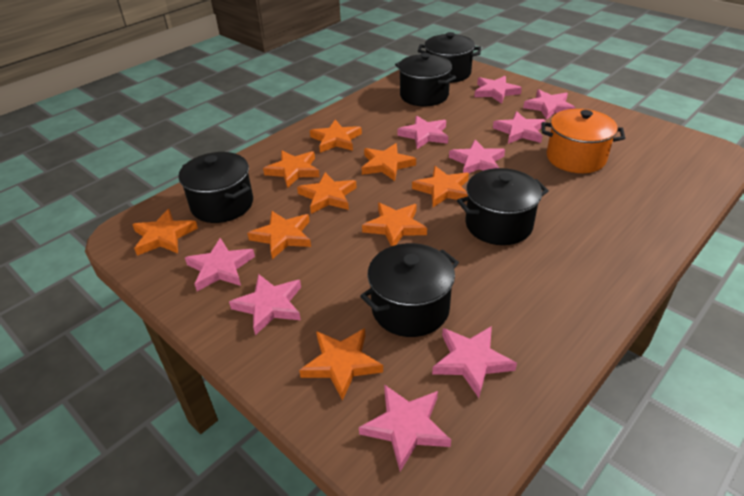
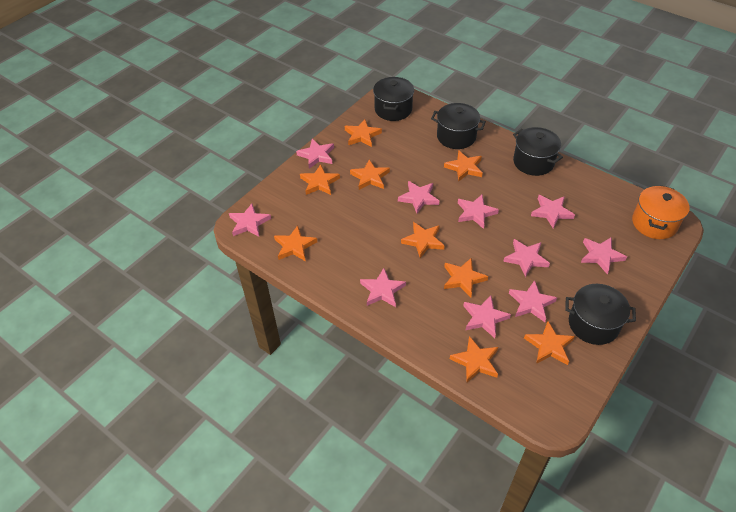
black pot: [179,152,253,223] [360,243,459,337] [395,53,456,106] [418,32,481,83] [457,168,549,245] = 5 -> [373,77,414,121] [431,103,486,149] [513,127,563,176] [565,284,636,345] = 4
pink star: [185,238,255,291] [229,274,301,335] [359,384,451,471] [397,116,448,149] [432,326,517,398] [449,140,505,173] [474,76,522,104] [493,111,546,144] [523,89,575,120] = 9 -> [229,203,271,237] [296,139,334,169] [360,268,406,307] [398,181,439,213] [458,194,499,229] [463,295,511,338] [503,239,550,277] [509,280,557,322] [531,195,575,228] [581,237,627,274] = 10

